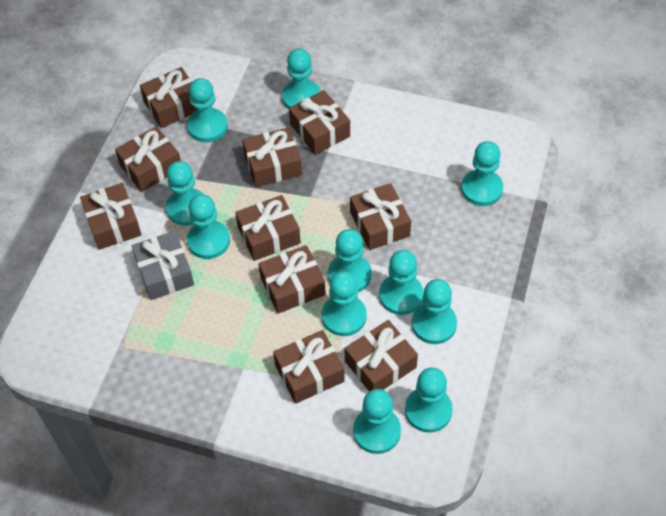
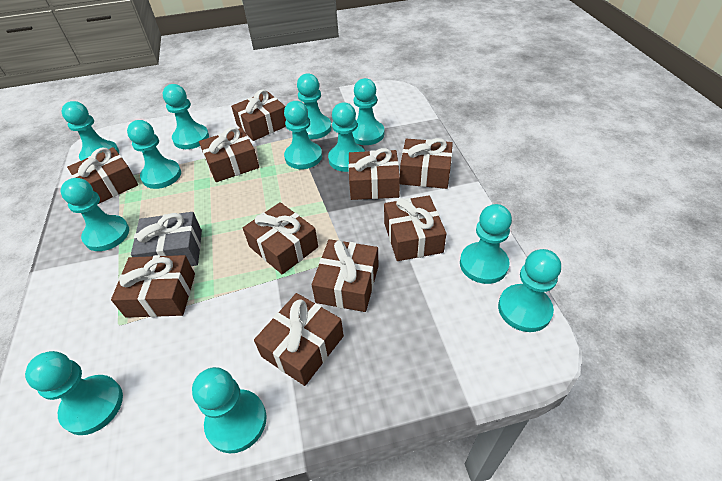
turquoise pawn: [166,161,204,226] [187,78,228,142] [187,194,230,259] [282,49,321,109] [322,271,366,336] [328,229,372,292] [353,389,401,454] [379,250,424,315] [405,367,453,433] [412,279,457,344] [461,141,503,206] = 11 -> [25,351,123,435] [60,178,129,251] [61,101,119,161] [127,120,181,189] [163,84,209,149] [192,367,267,453] [284,101,322,169] [297,73,331,139] [328,103,365,172] [352,78,385,145] [460,204,512,284] [498,249,561,332] = 12

